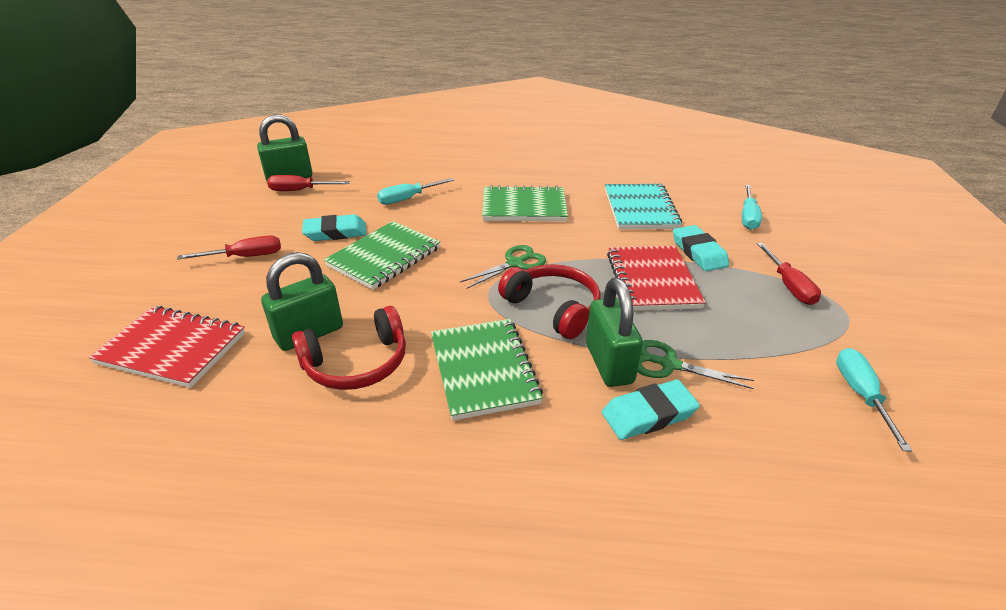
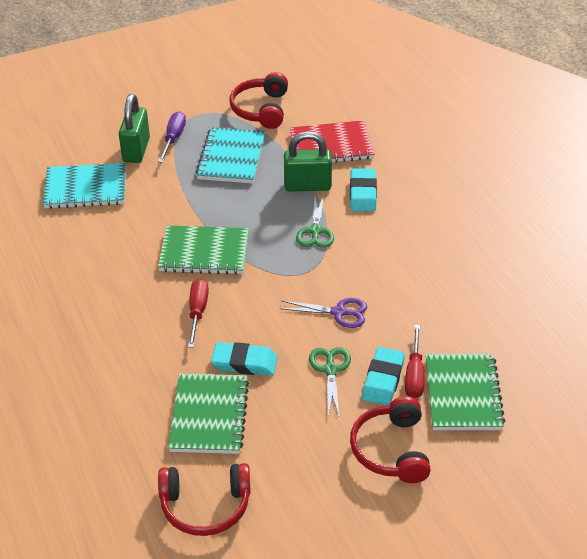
green padlock: [257,114,313,181] [261,252,343,351] [586,278,643,387] = 3 -> [119,94,150,163] [284,131,332,192] = 2
purple scissors: none = 0 -> [280,298,367,328] = 1
purple screwdriver: none = 0 -> [158,112,186,163] = 1
red headphones: [292,306,406,390] [498,264,600,339] = 2 -> [158,463,251,536] [230,72,288,129] [350,396,431,483] = 3
red notebook: [89,306,245,388] [607,246,706,311] = 2 -> [290,120,374,163] = 1
red screwdriver: [177,235,281,260] [267,175,350,191] [757,243,821,305] = 3 -> [188,279,209,348] [405,325,424,398] = 2
turquoise notebook: [605,184,682,229] = 1 -> [43,163,126,209] [196,127,265,184] = 2
turquoise screwdriver: [377,178,454,205] [742,185,762,230] [836,348,912,451] = 3 -> none = 0

